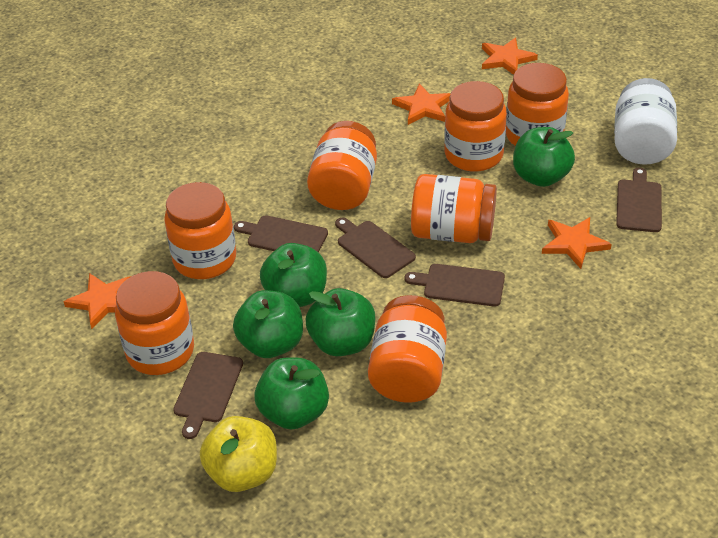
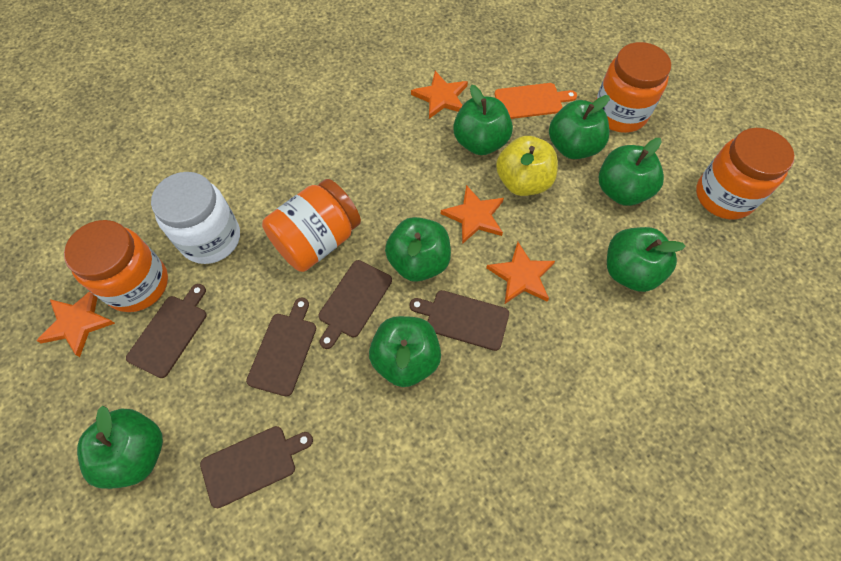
green apple: [233,290,303,358] [254,357,329,430] [260,243,327,307] [306,288,375,356] [513,127,575,187] = 5 -> [77,406,163,489] [369,316,441,387] [385,217,451,282] [453,85,513,155] [549,95,610,159] [599,138,664,206] [607,227,686,292] = 7
orange cutting board: none = 0 -> [495,83,577,119] = 1
orange jar: [115,271,194,375] [164,182,236,279] [307,121,377,210] [368,295,447,403] [411,174,497,243] [444,81,507,172] [506,63,569,146] = 7 -> [64,220,168,312] [262,179,361,272] [596,42,671,133] [696,128,795,219] = 4

